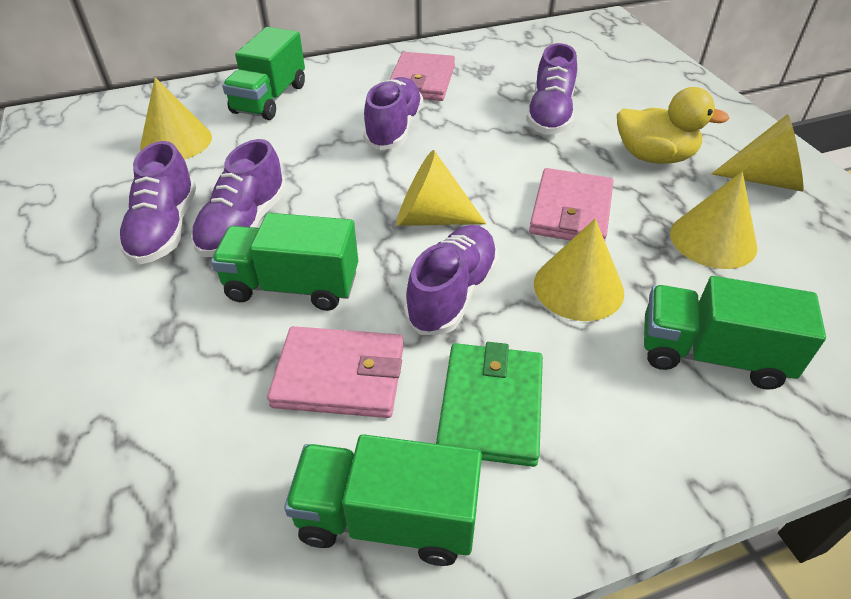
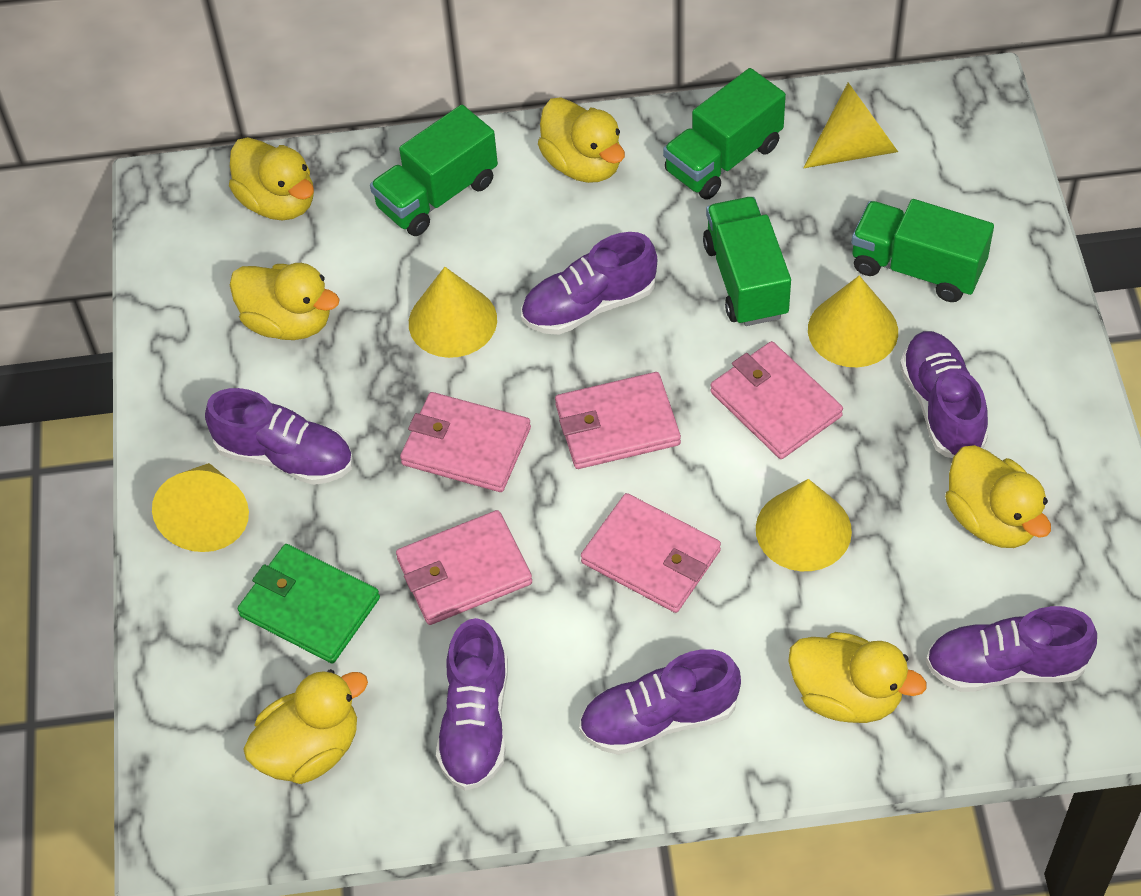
pink wallet: [267,326,404,418] [390,52,455,101] [529,168,614,241] = 3 -> [396,510,532,625] [400,392,531,492] [555,372,681,469] [581,493,721,613] [710,341,843,459] = 5
purple shoe: [118,141,196,265] [191,139,286,257] [363,77,423,150] [404,225,499,335] [526,43,577,135] = 5 -> [205,388,353,485] [436,618,508,791] [521,232,657,335] [579,649,741,755] [900,331,988,458] [926,606,1097,692] = 6
yellow duck: [617,87,729,164] = 1 -> [229,137,314,220] [230,263,340,340] [243,669,368,784] [538,97,625,183] [788,632,926,723] [945,445,1051,548] = 6

